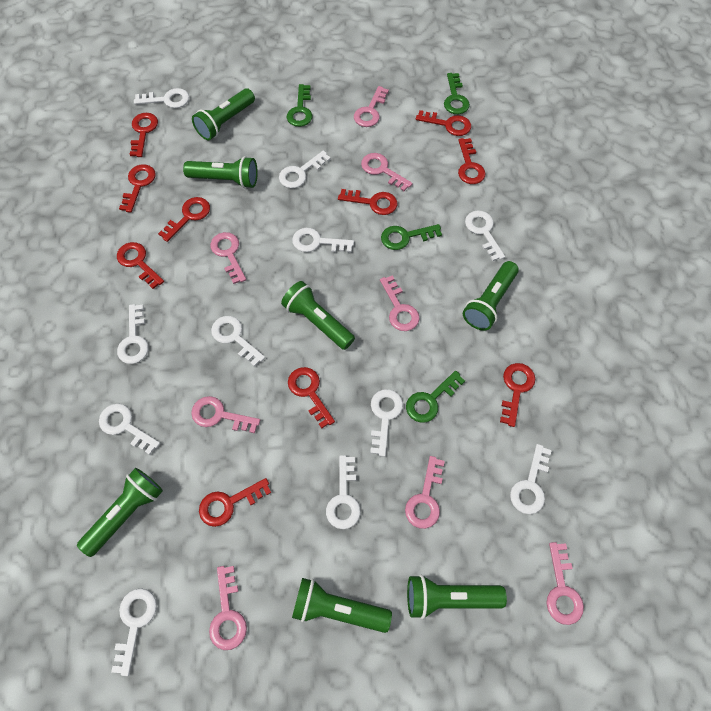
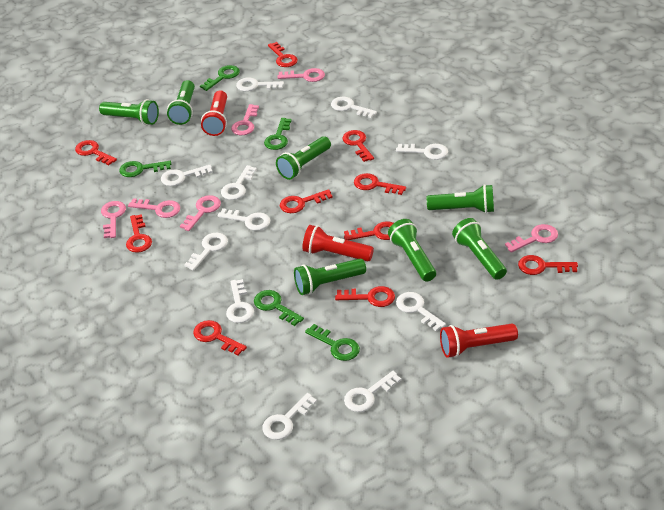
green key: [287,84,312,127] [381,224,442,250] [406,371,465,423] [444,73,470,114] = 4 -> [119,161,171,177] [200,65,240,91] [254,290,304,326] [264,118,292,150] [305,324,360,361] = 5
pink key: [191,396,260,433] [209,566,247,650] [210,232,246,284] [354,86,389,127] [361,153,412,191] [380,275,420,331] [405,456,445,529] [547,542,584,625] = 8 -> [101,201,126,238] [128,198,180,218] [180,195,221,231] [231,104,259,135] [277,68,325,82] [505,224,558,253] = 6
red flashlight: none = 0 -> [201,90,227,136] [302,225,374,261] [440,324,518,358] = 3

